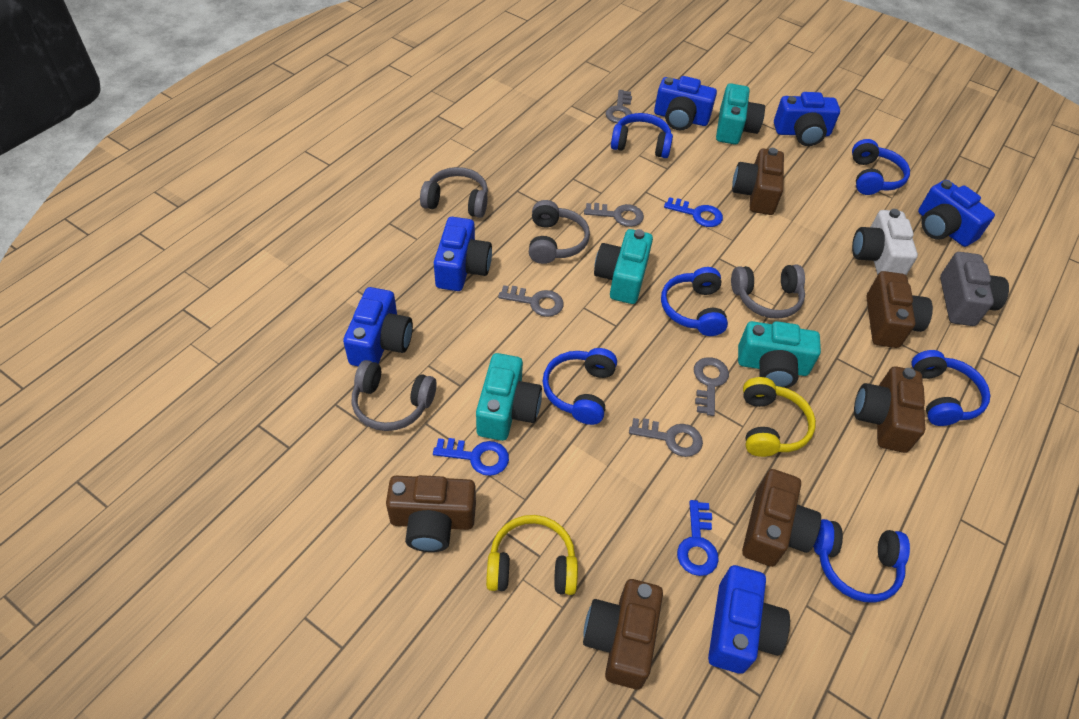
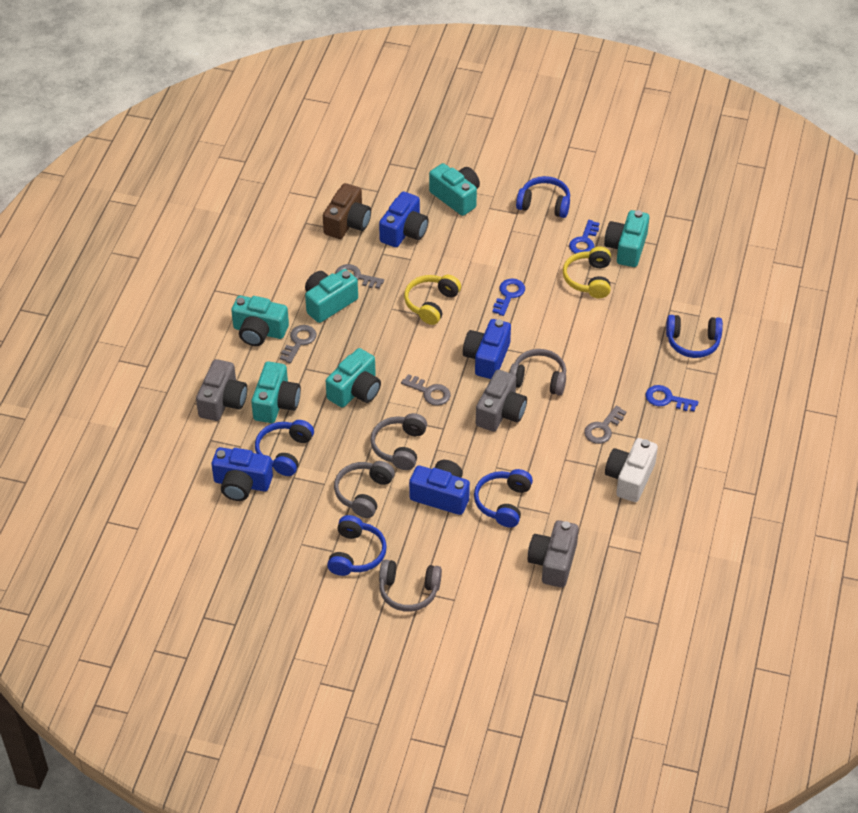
blue camera: [343,287,413,366] [434,217,492,291] [654,76,717,130] [708,565,790,674] [774,92,840,146] [918,180,995,247] = 6 -> [212,447,273,501] [379,191,429,247] [409,460,470,515] [463,319,511,379] = 4
blue headphones: [543,348,617,425] [611,113,673,158] [661,267,728,336] [814,519,910,603] [852,139,910,195] [911,350,990,426] = 6 -> [255,420,314,476] [327,515,387,576] [474,469,533,527] [516,176,570,218] [666,315,723,358] = 5
brown camera: [386,475,476,552] [583,579,663,690] [732,148,784,215] [742,469,821,567] [854,366,925,453] [866,271,933,348] = 6 -> [323,183,371,239] = 1
grey camera: [940,252,1009,326] = 1 -> [196,359,247,421] [476,370,527,432] [528,520,579,588] = 3
grey key: [498,285,564,317] [584,203,644,227] [606,90,632,123] [629,418,703,457] [694,357,729,416] = 5 -> [280,325,317,363] [335,264,384,289] [401,374,451,406] [584,406,626,444] = 4
turquoise camera: [476,353,542,441] [594,229,653,304] [716,83,765,145] [738,321,821,388] = 4 -> [231,295,289,346] [251,362,301,423] [305,269,358,323] [326,348,381,407] [429,163,480,216] [604,210,649,267] = 6

